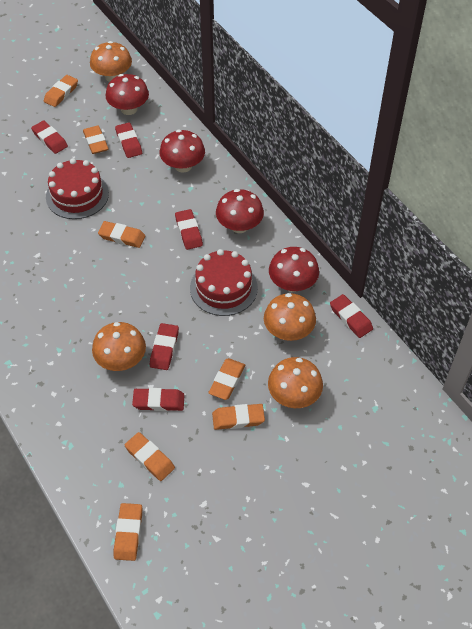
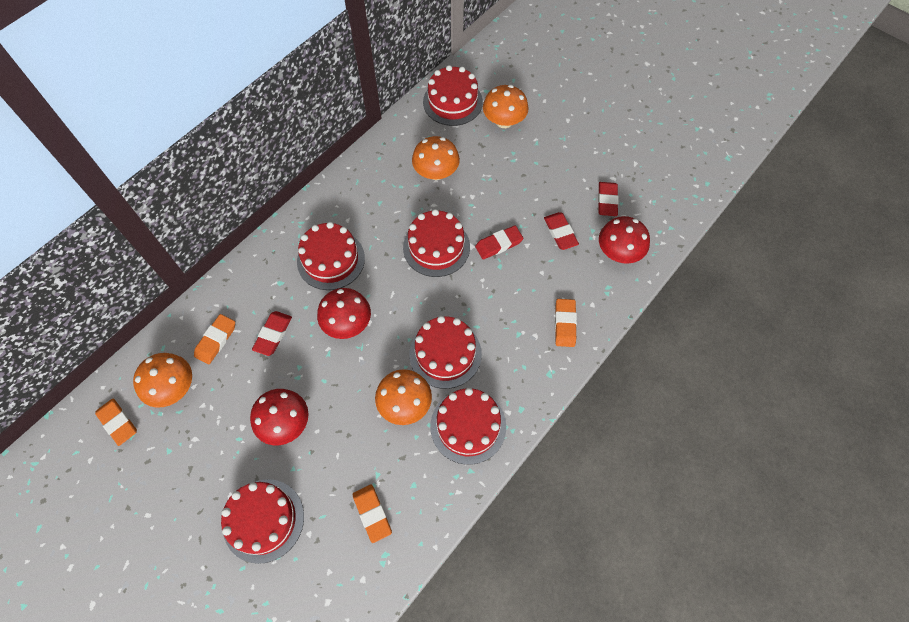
orange eraser: [44,75,78,107] [83,126,109,154] [98,221,145,248] [114,503,142,561] [125,432,175,481] [208,358,245,400] [212,404,265,430] = 7 -> [95,398,137,446] [194,314,235,364] [353,485,392,543] [555,299,577,347] = 4
red cake: [46,158,109,219] [190,249,258,316] = 2 -> [221,479,304,564] [297,222,365,290] [403,209,470,277] [409,316,482,389] [423,65,483,126] [430,388,506,465] = 6
red eraser: [31,121,68,154] [115,122,142,158] [132,388,184,411] [150,323,179,370] [175,209,203,250] [330,294,373,338] = 6 -> [252,311,292,356] [475,226,523,259] [544,212,579,250] [598,182,619,216] = 4
red mushroom: [106,74,149,115] [160,130,205,173] [216,189,264,233] [269,247,319,292] = 4 -> [250,389,309,445] [317,288,371,339] [599,216,650,264] = 3

